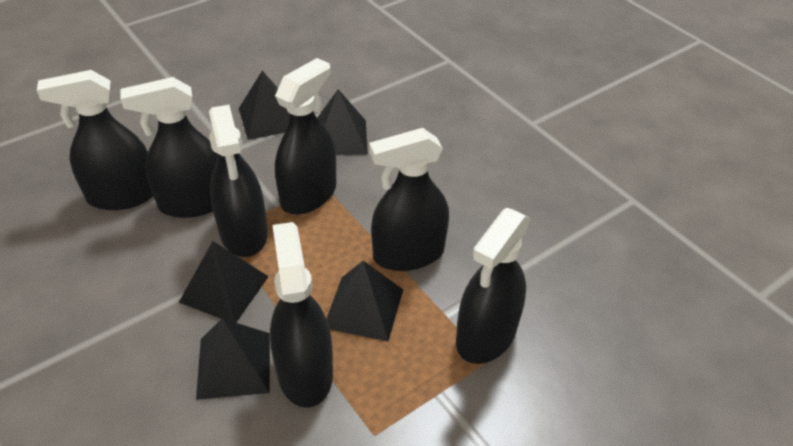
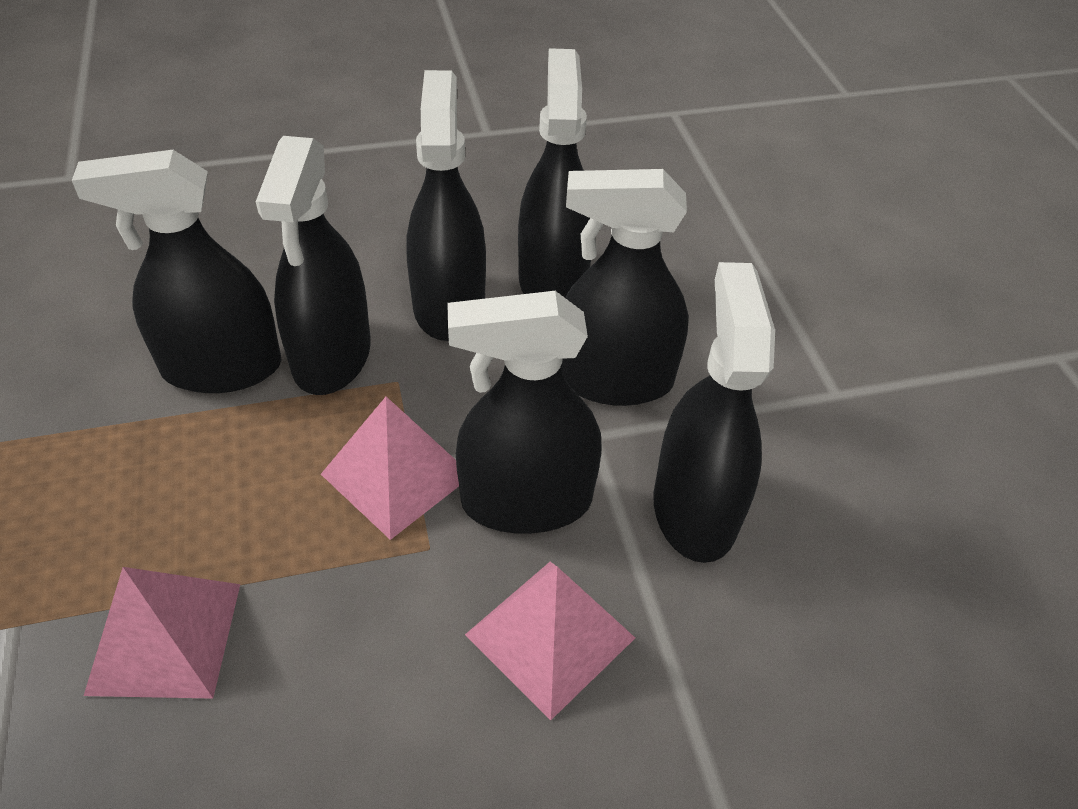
black pyramid: [179,241,269,323] [196,319,270,400] [239,71,290,140] [317,89,368,155] [327,261,403,342] = 5 -> none = 0
pink pyramid: none = 0 -> [84,567,240,699] [321,397,459,540] [465,562,635,720] = 3

